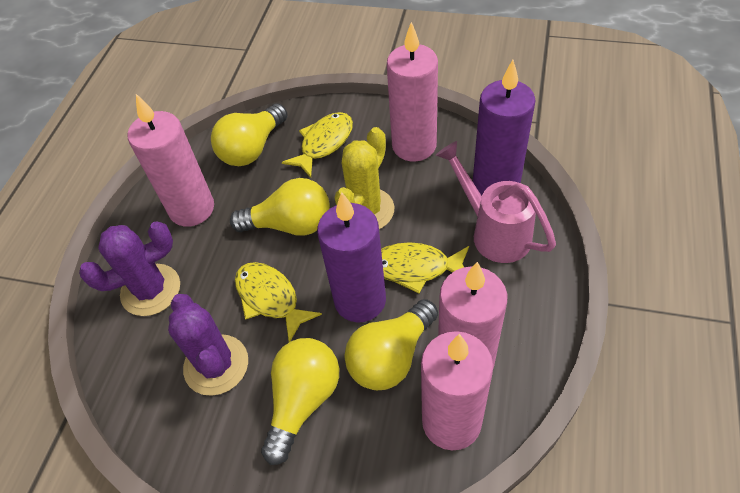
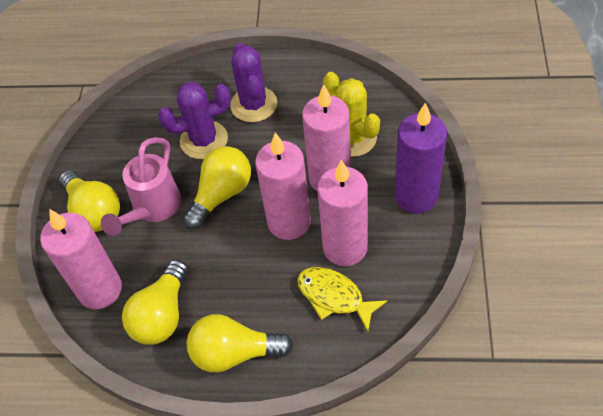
purple candle: [317,192,386,323] [473,60,535,195] = 2 -> [395,103,447,213] = 1
yellow fish: [235,262,322,342] [282,112,353,178] [381,242,469,294] = 3 -> [297,267,387,331] = 1

